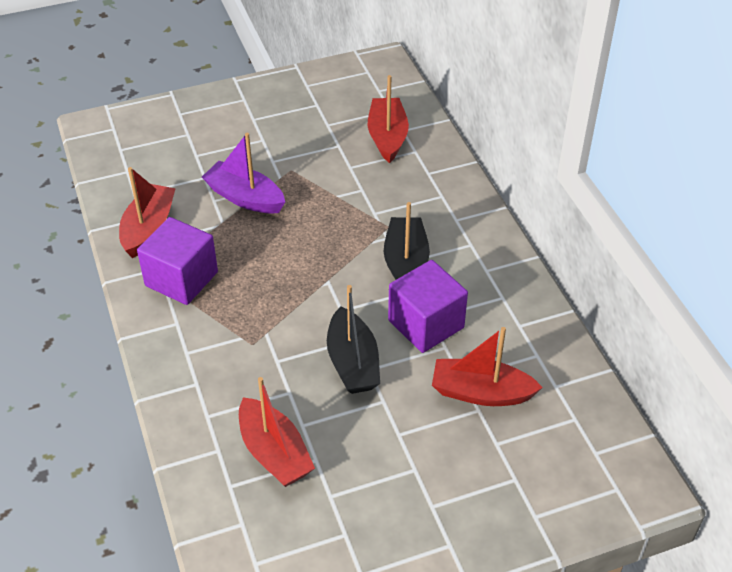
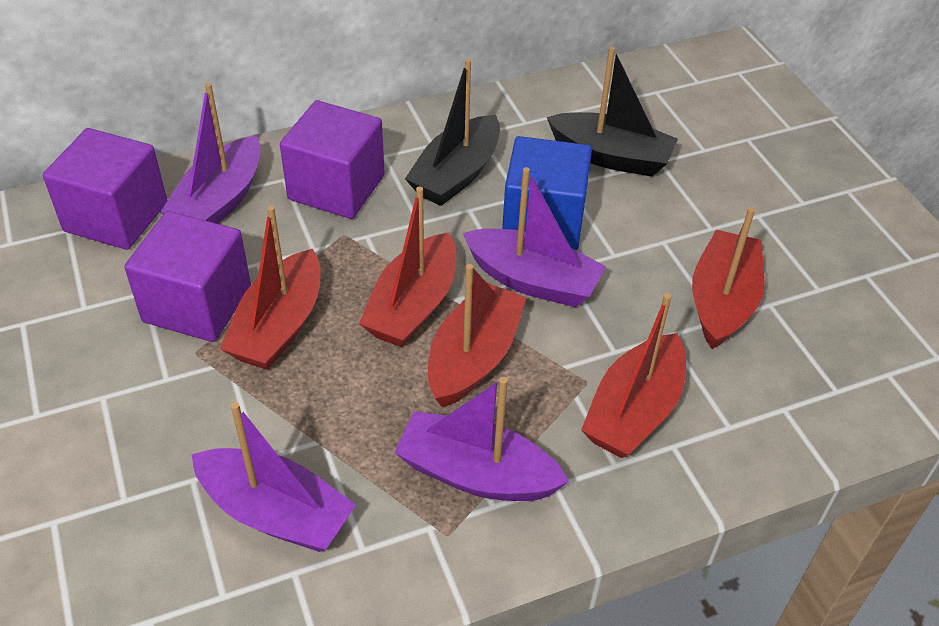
blue cube: none = 0 -> [502,136,592,251] = 1
purple boat: [202,133,285,214] = 1 -> [161,83,261,224] [191,402,356,552] [394,377,569,501] [463,167,606,307] = 4
purple cube: [137,217,218,305] [388,260,468,353] = 2 -> [43,128,168,250] [124,211,251,342] [280,100,385,219] = 3
red boat: [119,167,176,258] [239,377,315,487] [368,75,409,163] [432,327,543,406] = 4 -> [220,206,320,370] [359,187,456,347] [428,264,527,408] [581,293,686,458] [692,207,765,349] = 5

